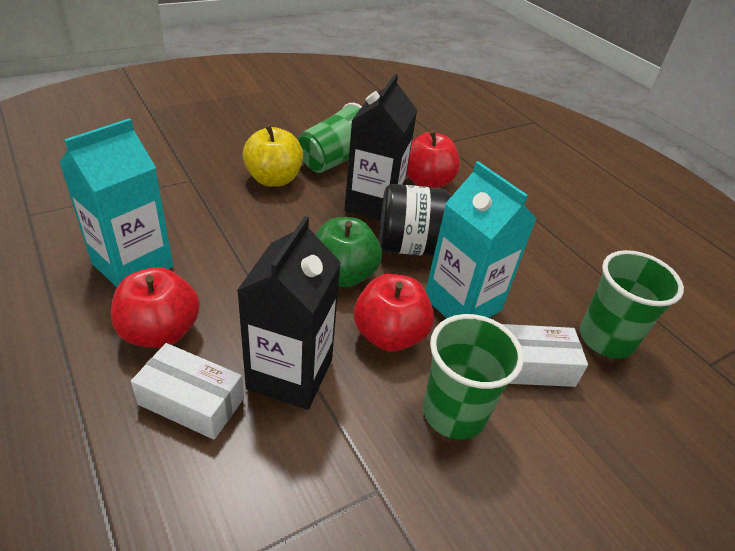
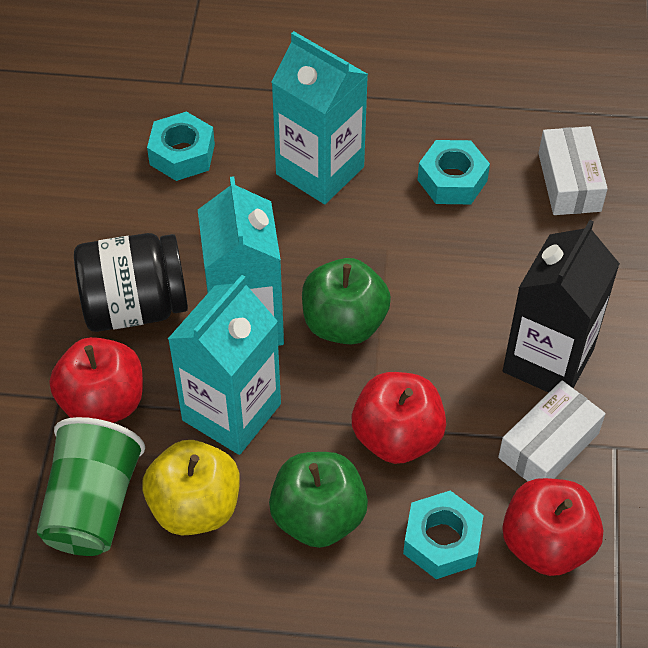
black carton: [237,216,341,410] [344,74,417,220] = 2 -> [503,220,620,393] = 1
green apple: [316,217,382,287] = 1 -> [269,452,368,548] [302,258,391,345] = 2
green cup: [298,103,362,173] [423,314,524,439] [580,250,684,359] = 3 -> [37,417,145,556] = 1
turquoise carton: [59,118,173,287] [426,161,537,318] = 2 -> [168,275,281,455] [198,176,284,346] [271,31,368,204] = 3
turquoise nut: none = 0 -> [147,111,215,181] [403,491,484,579] [418,140,490,204] = 3

